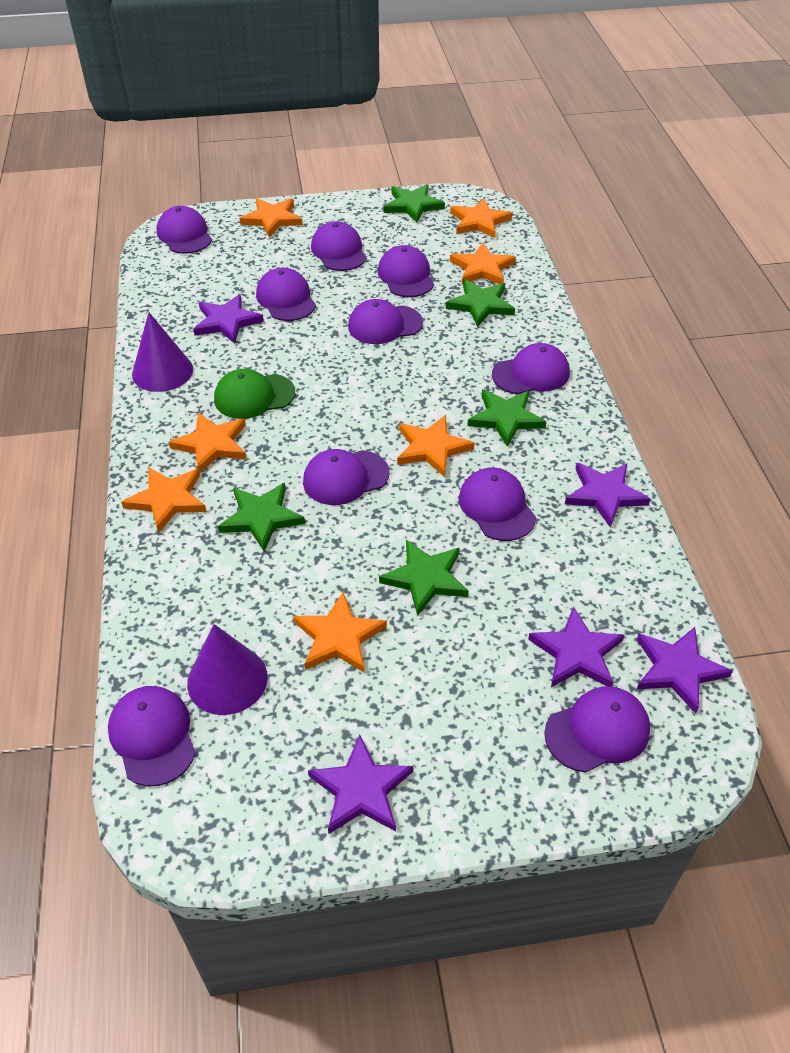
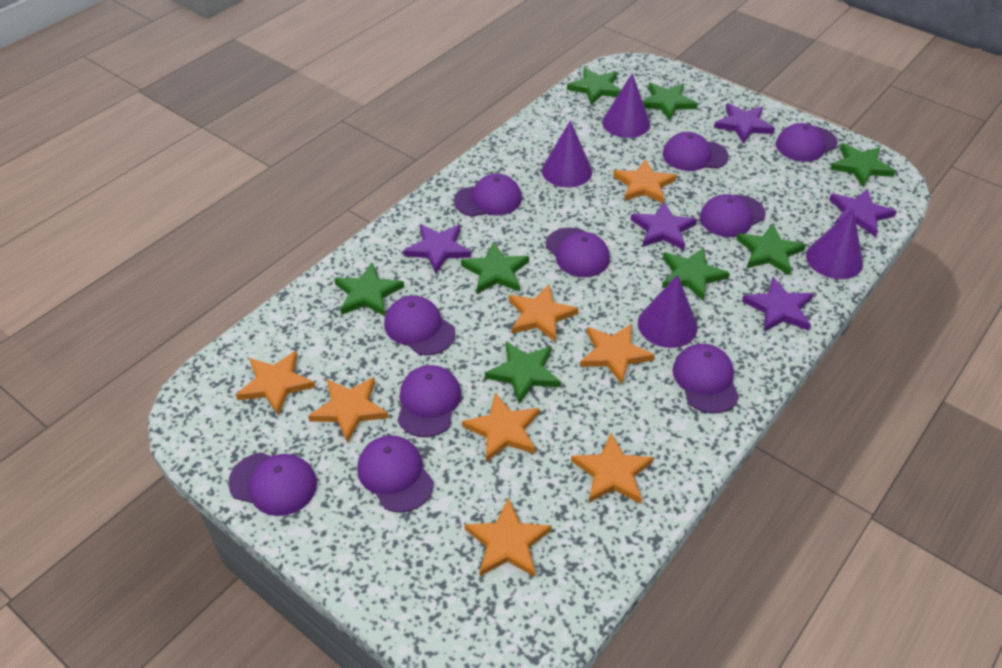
green cap: [214,369,295,419] = 1 -> none = 0
green star: [218,483,305,551] [379,540,469,616] [384,184,445,223] [446,279,515,327] [467,389,546,447] = 5 -> [334,262,404,316] [461,242,529,294] [485,341,561,404] [567,67,621,105] [642,83,698,121] [662,247,730,301] [736,224,806,275] [830,143,896,187] = 8
orange star: [121,467,207,533] [169,413,246,473] [240,198,303,237] [293,592,387,673] [397,415,474,477] [450,198,512,238] [450,243,516,284] = 7 -> [236,351,315,416] [308,377,388,443] [462,393,540,462] [465,498,552,577] [509,285,579,342] [571,433,654,504] [580,324,655,384] [613,159,677,203] = 8
purple cone: [132,312,193,392] [187,624,268,715] = 2 -> [542,120,592,187] [602,73,650,138] [638,275,697,348] [806,209,863,279] = 4

